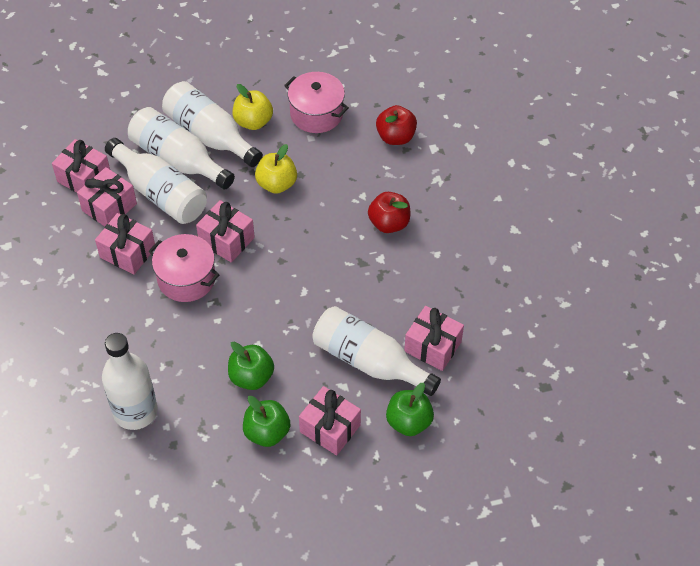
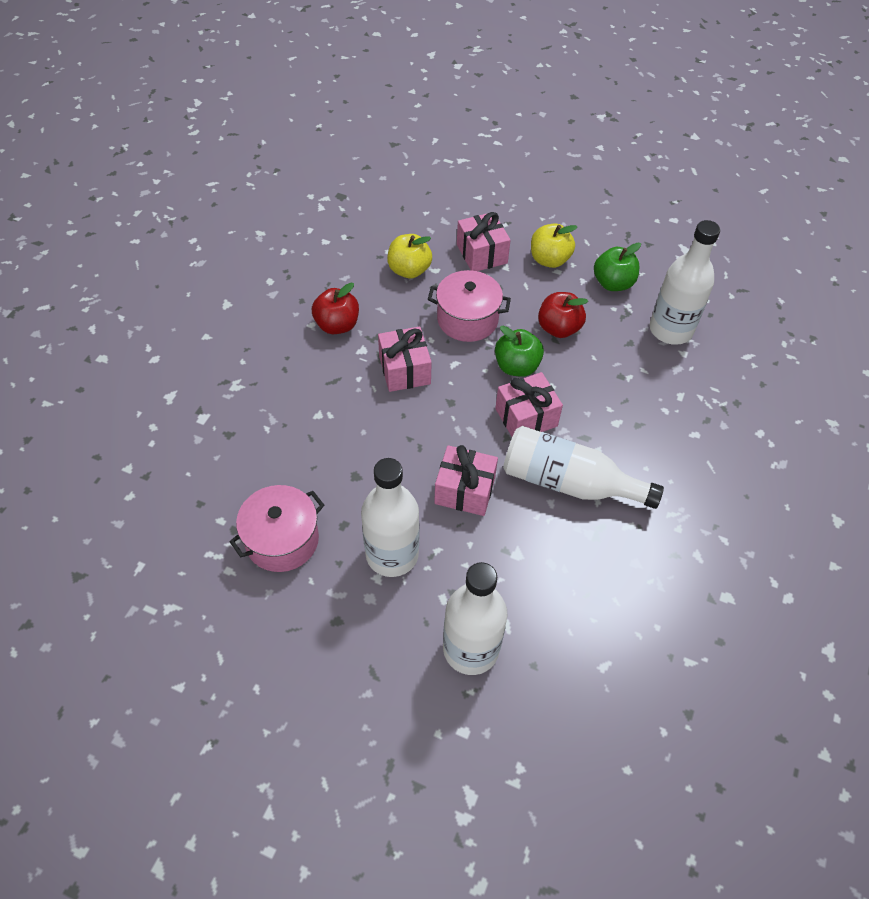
green apple: [228,342,274,390] [243,396,290,447] [386,383,434,436] = 3 -> [495,326,544,376] [594,243,641,291] = 2
pink gift: [52,139,110,192] [77,167,137,227] [95,213,155,275] [196,200,255,263] [299,386,361,455] [404,306,464,371] = 6 -> [378,327,432,392] [434,445,498,516] [457,212,511,271] [495,372,563,437] = 4
white bottle: [102,333,158,430] [105,138,207,224] [128,107,235,189] [162,81,263,167] [312,306,441,396] = 5 -> [361,458,419,577] [443,562,507,675] [503,426,664,509] [650,220,720,345] = 4

